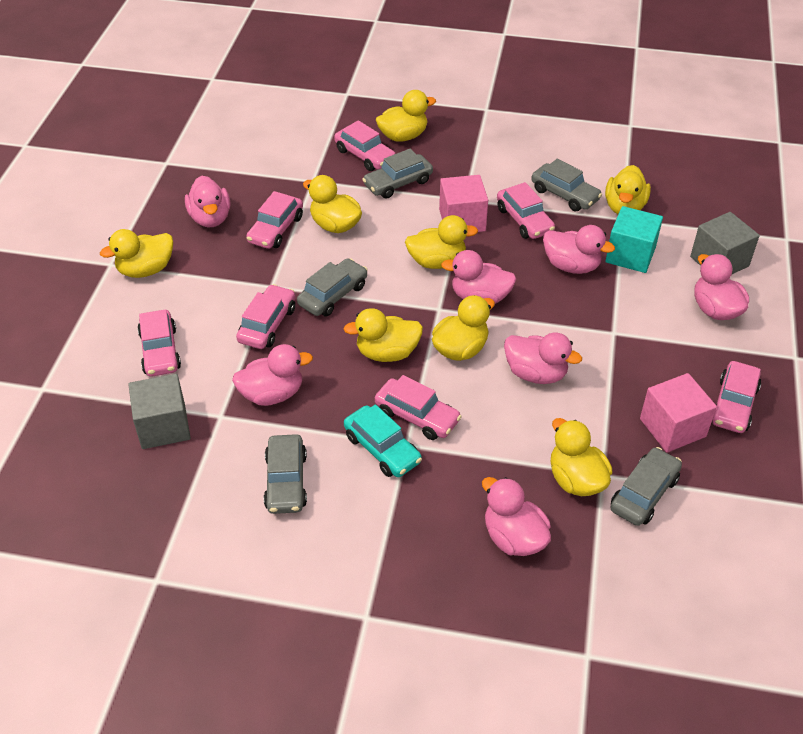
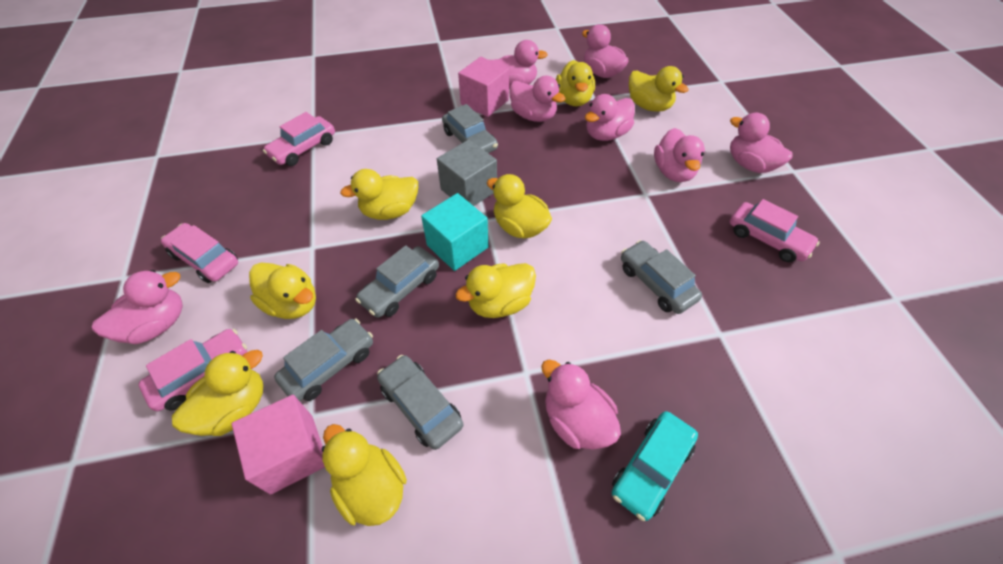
grey cube: [128,374,191,449] [690,212,760,274] = 2 -> [437,140,497,206] = 1
pink car: [137,309,181,377] [236,284,295,349] [246,191,303,249] [334,120,395,171] [375,375,462,440] [497,182,555,239] [712,361,761,433] = 7 -> [138,329,247,411] [161,223,238,283] [263,112,335,166] [730,199,820,262] = 4
pink duck: [185,176,230,227] [232,344,313,406] [441,250,516,304] [482,477,551,556] [504,333,582,384] [543,225,615,274] [694,254,749,320] = 7 -> [92,270,183,344] [490,40,548,88] [509,76,566,122] [541,360,621,450] [582,24,629,78] [585,94,635,141] [654,128,705,182] [730,113,793,173] = 8

